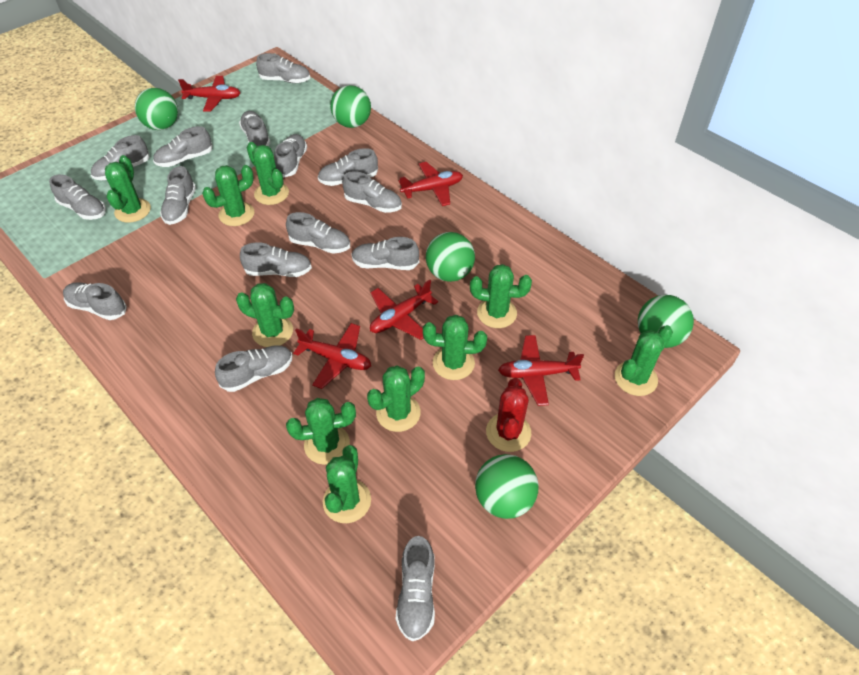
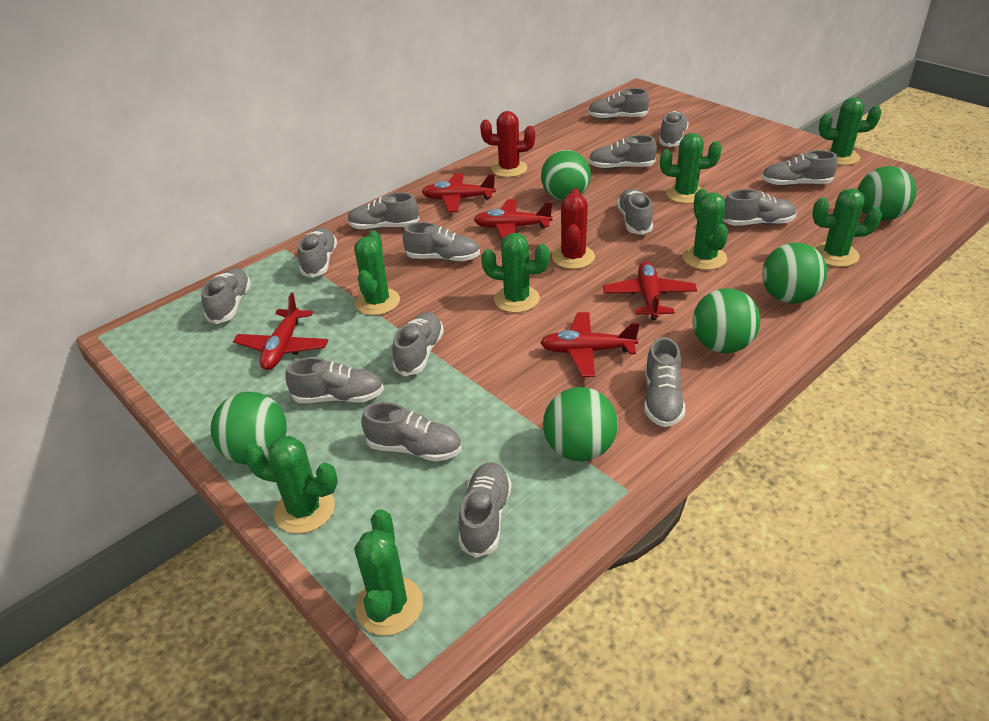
green ball: [135,88,178,130] [330,85,371,128] [426,232,475,282] [475,454,538,519] [638,295,694,348] = 5 -> [211,392,287,464] [541,150,591,201] [543,387,618,461] [693,288,760,353] [762,243,827,304] [858,166,917,221] = 6
green cactus: [105,155,151,223] [202,165,254,226] [236,283,294,347] [247,142,289,205] [286,398,356,465] [323,445,371,523] [367,365,425,432] [423,315,487,380] [470,264,532,328] [615,325,673,396] = 10 -> [244,436,338,534] [354,230,400,315] [355,509,423,636] [481,233,550,313] [660,133,722,204] [682,189,728,270] [812,188,882,267] [819,97,882,165] = 8
red cactus: [486,378,531,452] = 1 -> [480,111,535,177] [552,188,595,269] = 2

